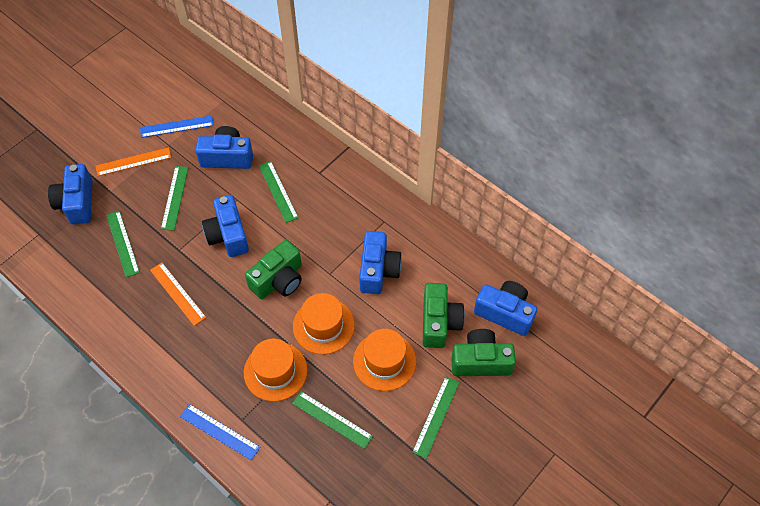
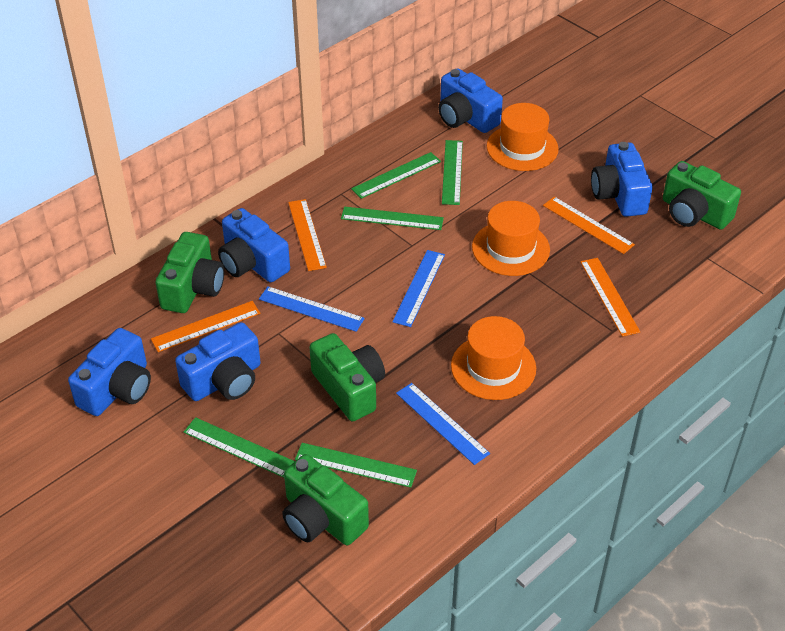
blue ruler: [140,115,214,138] [180,404,260,460] = 2 -> [259,286,365,332] [392,250,445,327] [396,383,490,465] = 3
green camera: [245,240,302,299] [423,283,465,348] [451,329,516,376] = 3 -> [155,232,224,313] [282,454,369,545] [310,333,385,421] [663,161,741,230] = 4
orange ruler: [96,147,171,176] [150,262,206,326] = 2 -> [151,301,260,352] [288,199,327,271] [543,197,635,254] [580,258,640,337] = 4

